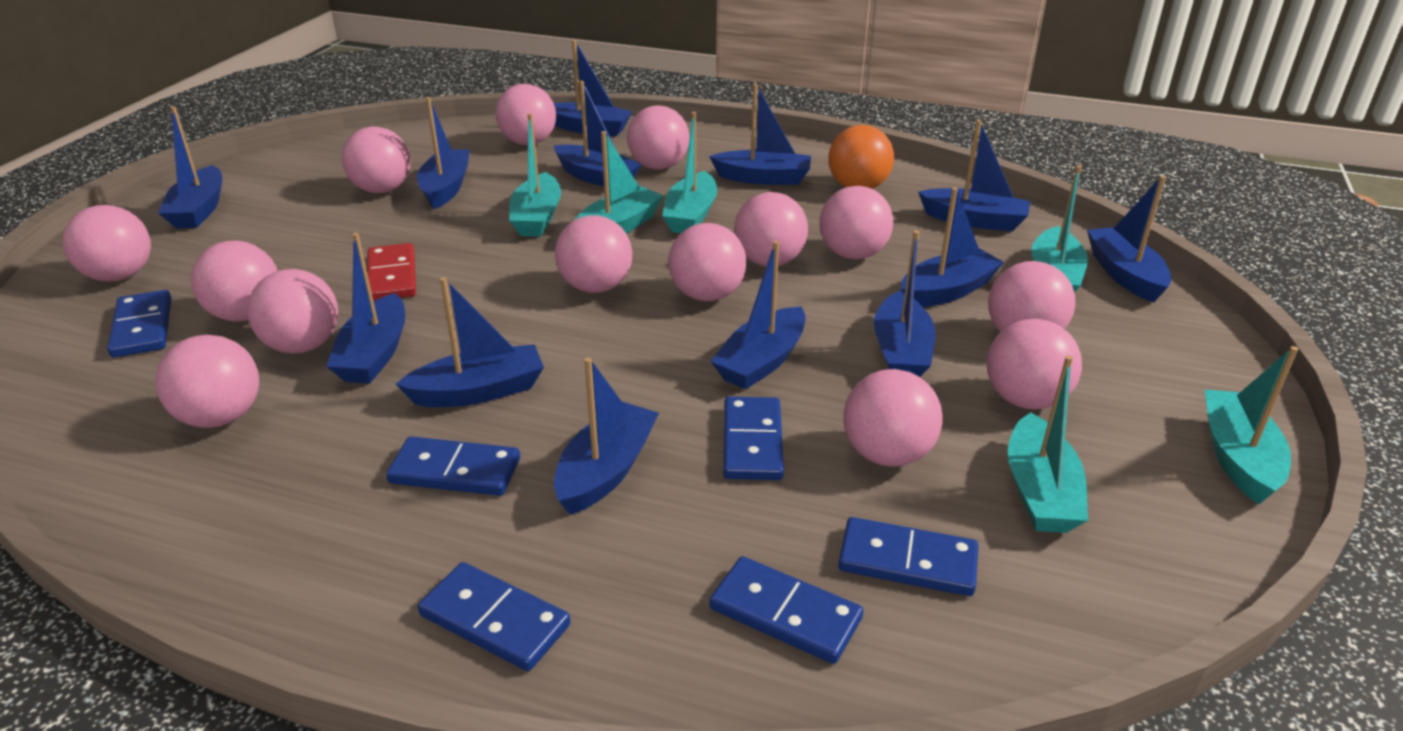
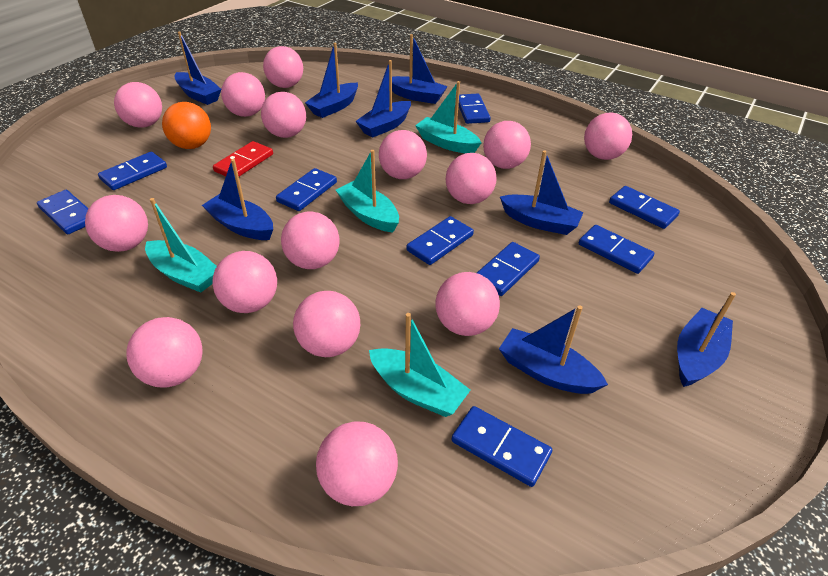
blue boat: [159,106,222,228] [326,232,405,383] [396,277,544,407] [417,97,470,209] [554,40,633,136] [554,81,642,186] [554,357,659,515] [709,84,811,185] [711,241,806,390] [874,230,936,377] [901,187,1004,307] [918,120,1031,232] [1087,176,1172,302] = 13 -> [174,31,221,105] [202,159,273,240] [305,43,358,118] [356,60,411,138] [392,34,448,104] [499,305,608,394] [500,150,584,235] [677,292,736,387] = 8
blue domino: [107,290,171,358] [386,436,520,496] [418,562,571,671] [710,556,863,664] [723,397,784,480] [838,517,979,596] = 6 -> [37,190,89,234] [98,152,167,190] [276,168,337,211] [406,216,474,265] [451,406,552,487] [458,94,491,124] [477,242,540,296] [579,225,654,274] [609,186,680,229] = 9
pink ball: [63,205,151,282] [155,334,259,428] [191,241,277,322] [247,269,338,354] [342,127,411,193] [496,84,556,145] [555,215,632,293] [627,105,690,170] [668,223,746,301] [734,192,808,266] [820,186,893,260] [843,369,943,467] [987,319,1082,410] [988,261,1075,332] = 14 -> [85,195,148,252] [114,82,162,128] [126,317,202,388] [213,251,277,313] [221,72,265,117] [261,92,306,138] [263,46,303,88] [281,212,339,269] [293,291,360,357] [316,421,398,506] [379,130,427,179] [435,272,500,336] [446,153,497,204] [483,121,531,169] [584,113,632,160] = 15
turquoise boat: [509,113,561,237] [575,131,664,234] [662,112,717,233] [1008,355,1088,533] [1031,165,1088,292] [1205,346,1298,504] = 6 -> [145,198,217,293] [336,150,399,232] [369,313,470,417] [415,81,481,153] = 4

